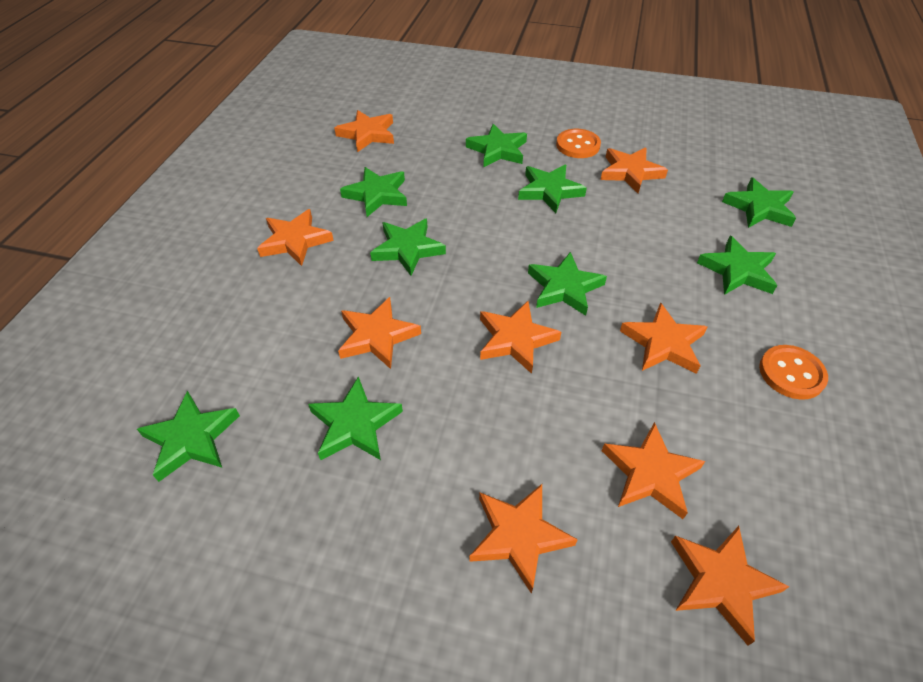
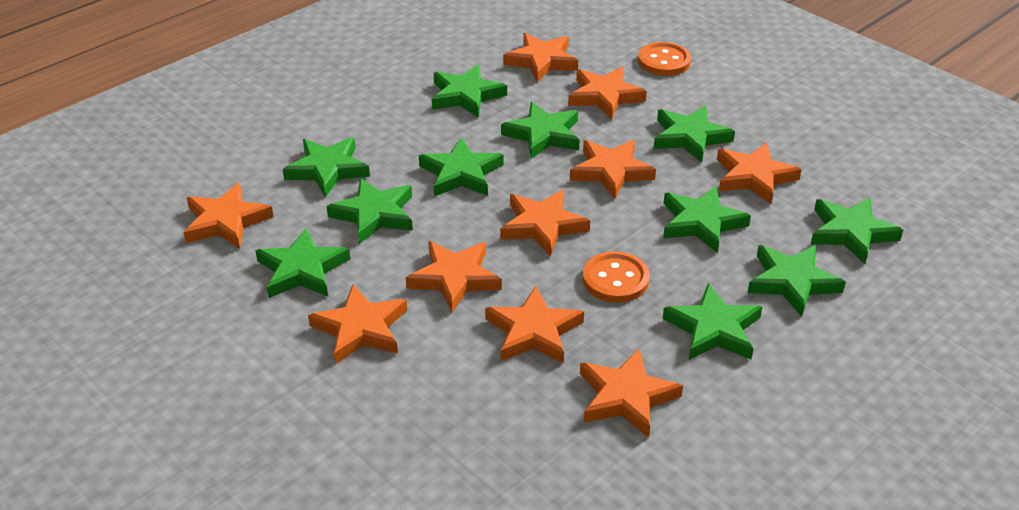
green star: [137,391,240,482] [308,376,403,460] [340,167,407,217] [370,218,446,276] [466,124,527,168] [518,165,587,213] [528,252,607,316] [697,236,777,295] [722,177,796,228] = 9 -> [256,228,350,298] [283,137,370,197] [327,178,413,244] [419,138,503,197] [432,65,507,118] [501,102,580,159] [654,106,735,163] [663,186,751,253] [663,283,762,360] [748,245,846,317] [811,197,903,264] = 11
orange star: [257,209,334,266] [334,110,394,152] [338,297,421,369] [469,484,578,594] [480,301,561,374] [600,147,668,193] [602,422,705,519] [620,302,707,374] [671,526,789,646] = 9 -> [183,183,274,249] [308,285,407,364] [406,241,502,313] [485,286,584,364] [500,190,590,257] [503,33,578,82] [568,67,647,119] [570,140,656,199] [580,348,683,437] [717,143,802,204] = 10

